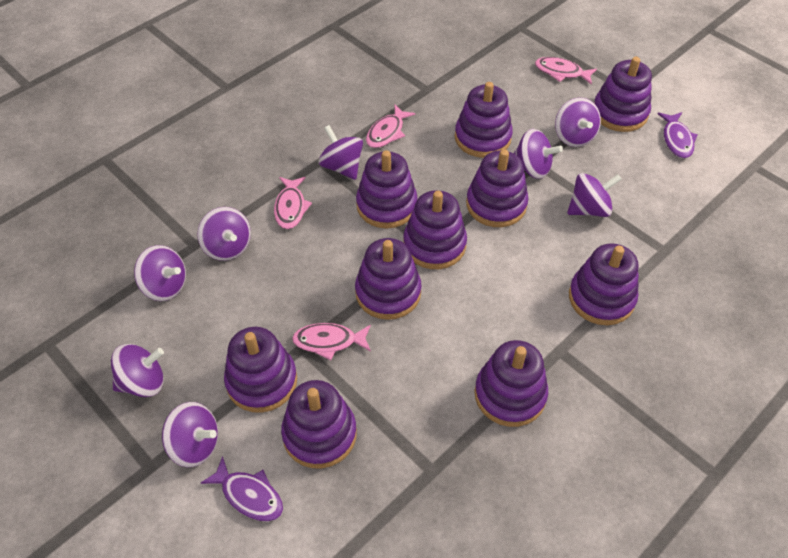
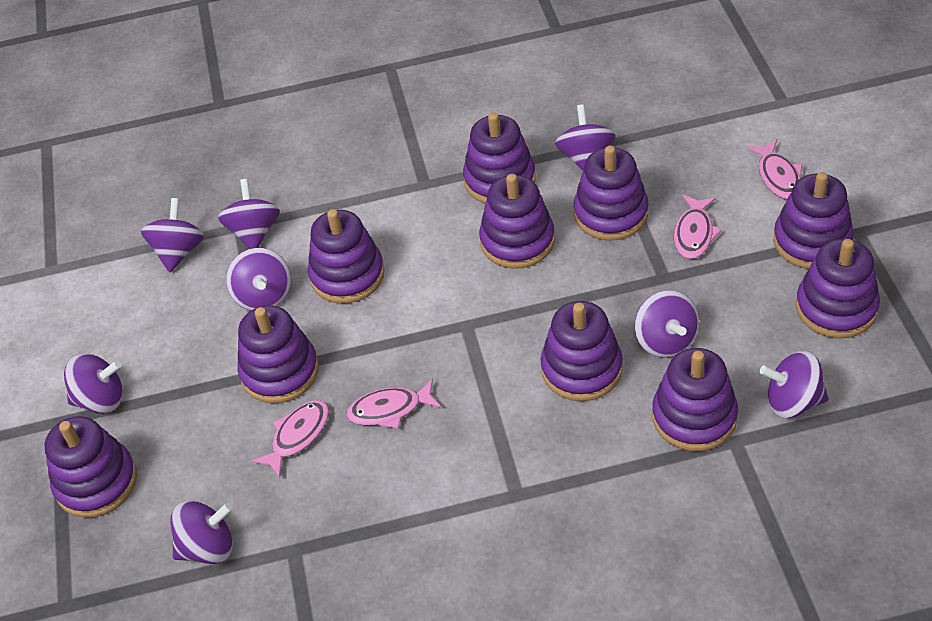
purple fish: [201,456,283,521] [657,112,698,158] = 2 -> none = 0

